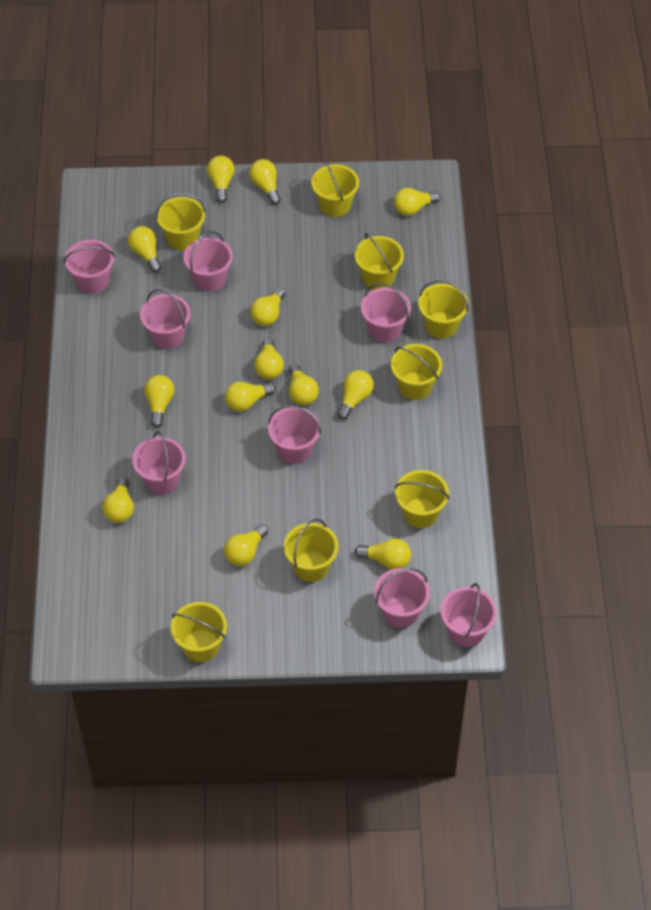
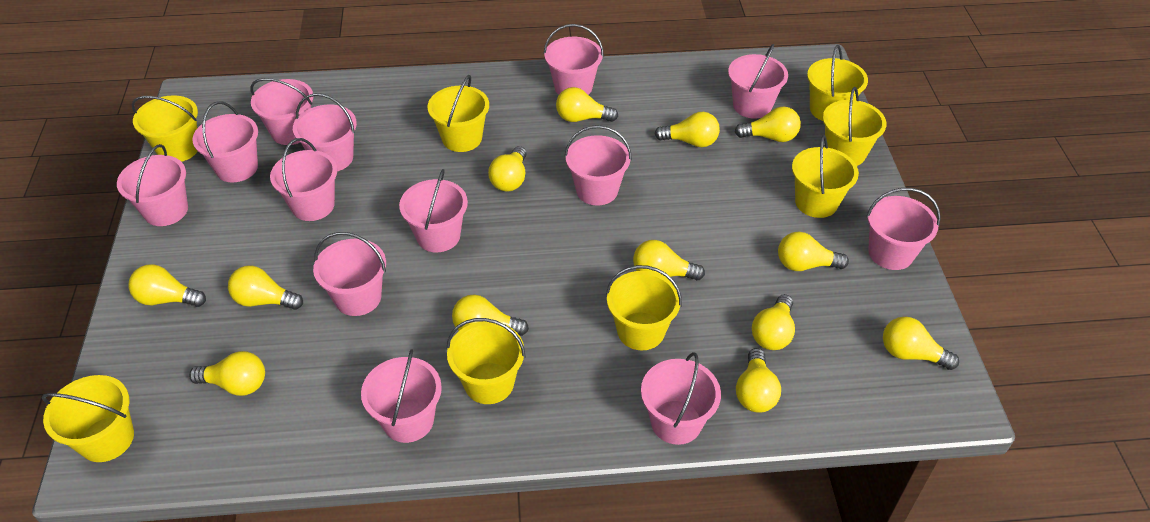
pink bucket: [64,240,115,294] [132,431,186,494] [140,289,191,349] [183,231,233,292] [268,405,321,464] [361,283,411,343] [374,568,430,628] [441,583,497,647] = 8 -> [117,144,188,226] [192,102,258,183] [251,78,313,145] [270,138,337,221] [293,93,357,171] [313,232,386,316] [361,349,442,443] [399,169,468,252] [544,24,604,95] [564,125,632,205] [641,352,721,445] [728,44,788,119] [866,188,941,270] = 13

